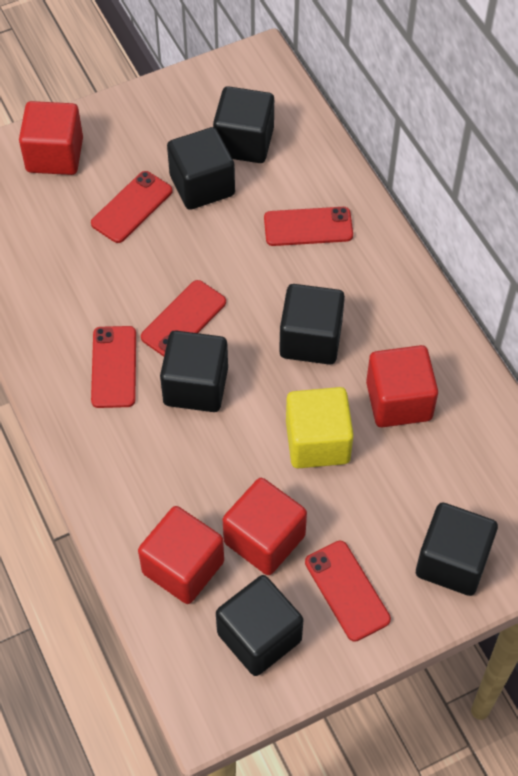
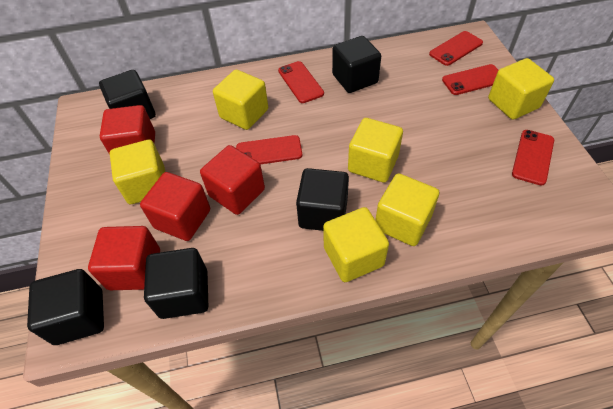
black cube: [160,330,228,412] [167,127,235,210] [213,86,274,163] [216,575,303,676] [279,284,345,365] [416,503,498,596] = 6 -> [27,269,104,345] [99,70,156,119] [144,248,208,319] [296,168,349,231] [332,36,381,93] = 5
yellow cube: [286,387,354,468] = 1 -> [110,140,165,204] [213,70,268,130] [323,207,389,282] [348,118,403,183] [375,173,439,246] [488,58,554,120] = 6

